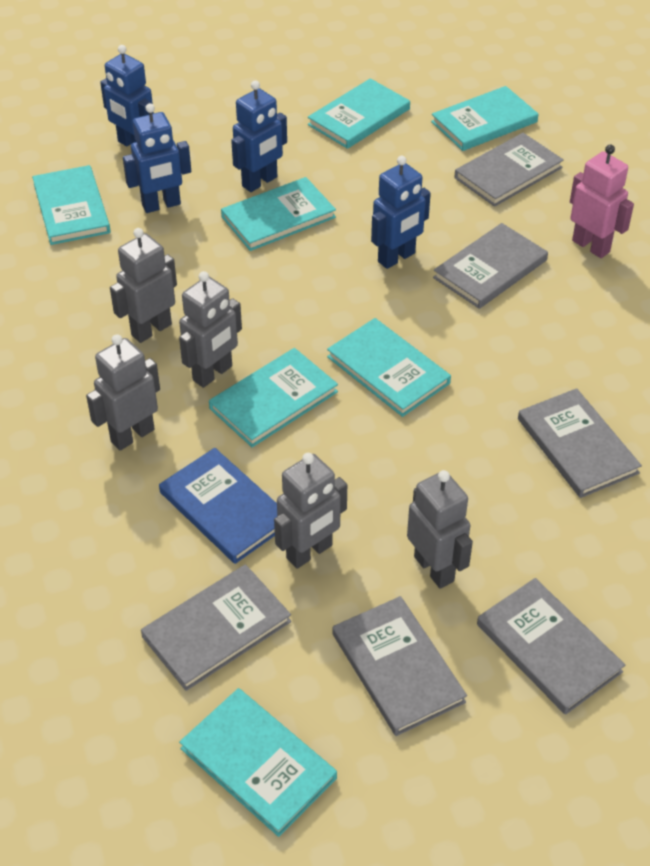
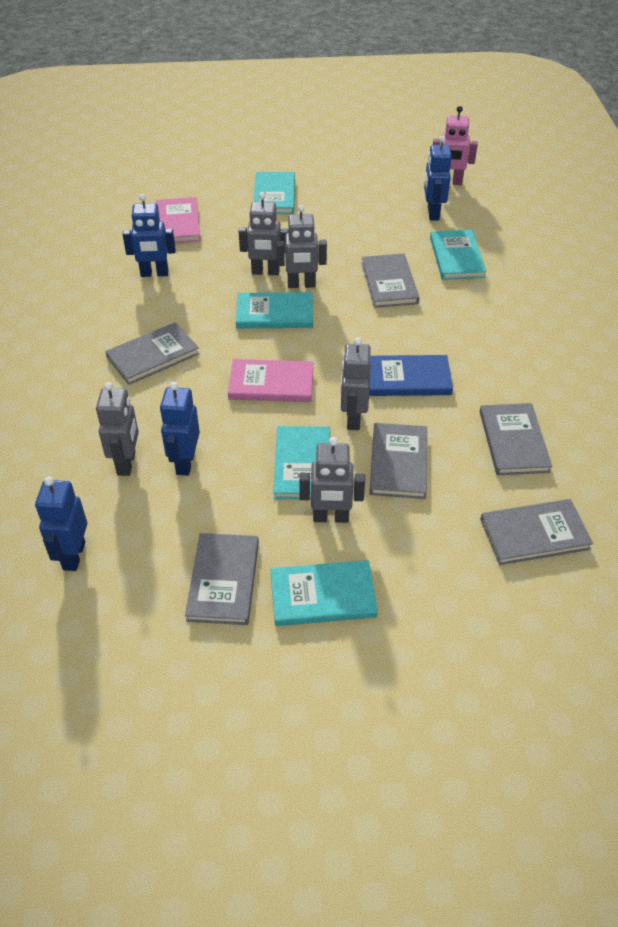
pink book: none = 0 -> [156,197,200,243] [228,359,313,402] = 2
turquoise book: [32,165,111,245] [179,688,337,837] [209,348,338,447] [221,177,336,251] [308,78,410,149] [327,318,451,417] [431,86,538,151] = 7 -> [236,292,313,328] [253,172,295,214] [270,560,378,626] [273,426,330,500] [430,230,487,280] = 5

